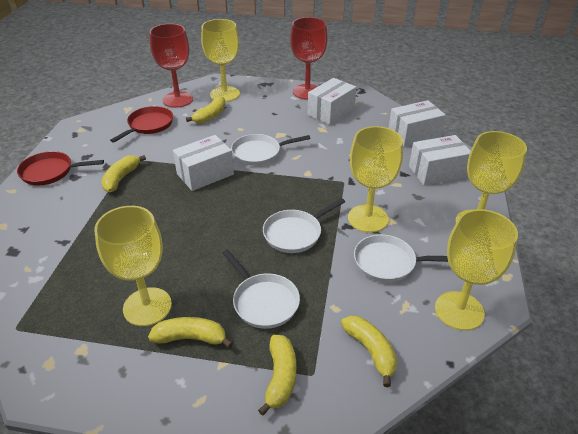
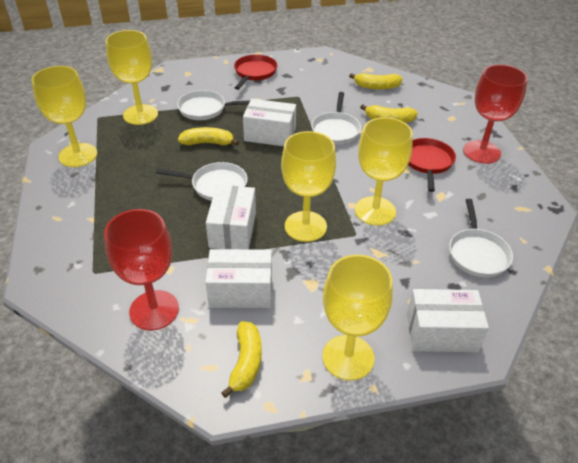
yellow banana: [101,155,146,192] [148,317,233,348] [186,96,226,123] [258,335,296,416] [341,316,397,387] = 5 -> [178,127,239,146] [221,321,262,398] [349,73,403,89] [360,104,418,123] = 4

